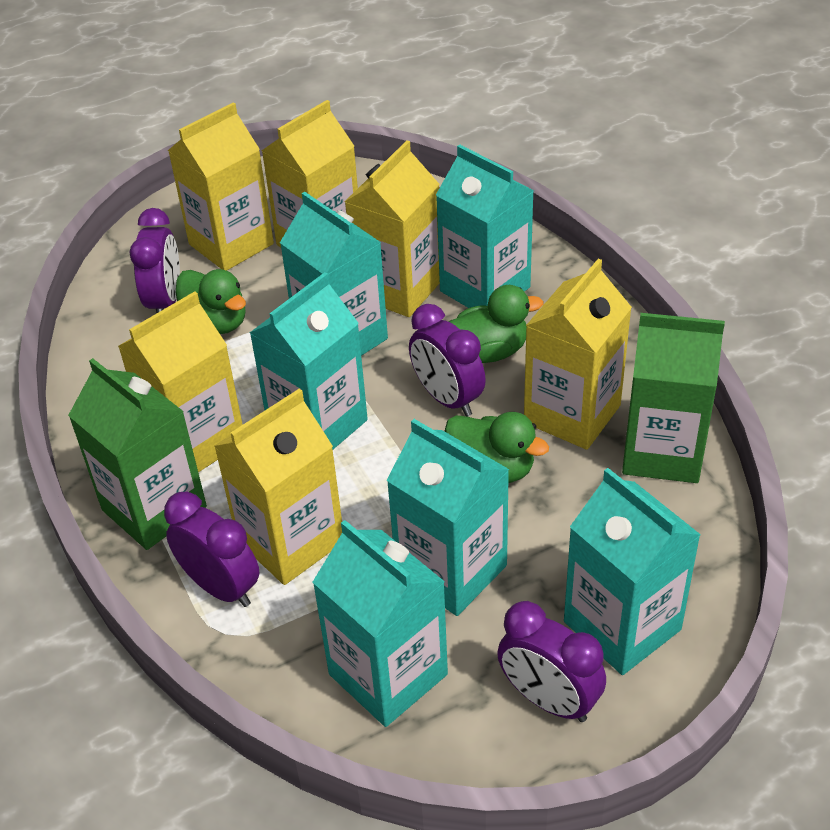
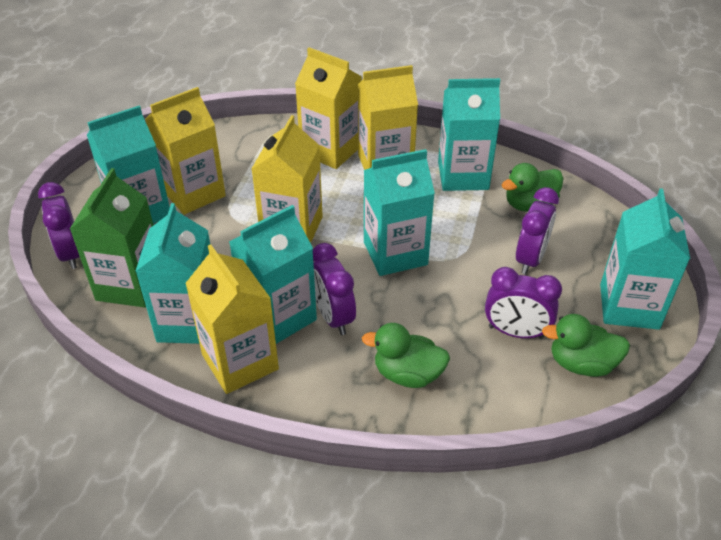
green carton: [68,358,207,550] [622,313,725,483] = 2 -> [70,168,153,308] = 1
yellow carton: [118,291,243,473] [168,102,274,271] [214,388,342,585] [261,100,358,247] [345,140,440,317] [524,259,632,450] = 6 -> [145,87,226,215] [185,245,279,394] [252,115,323,243] [295,47,362,169] [358,65,418,170] = 5

